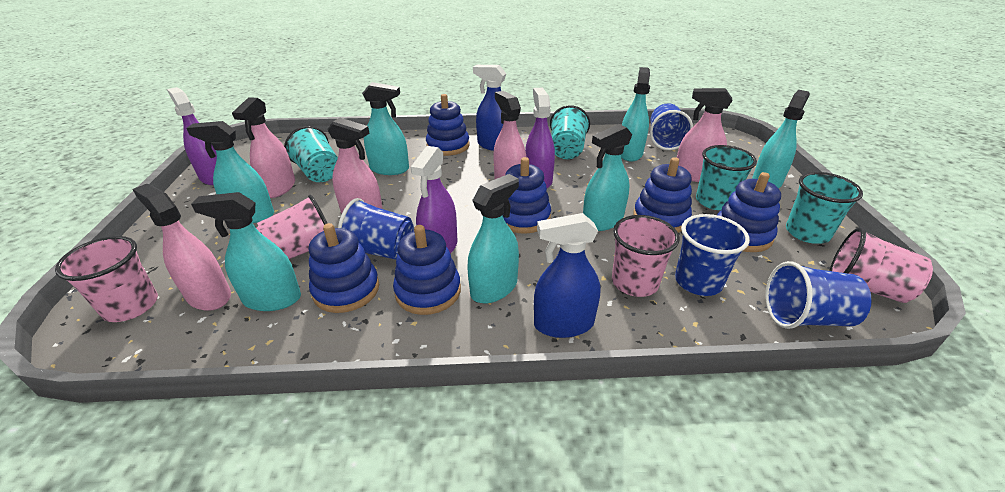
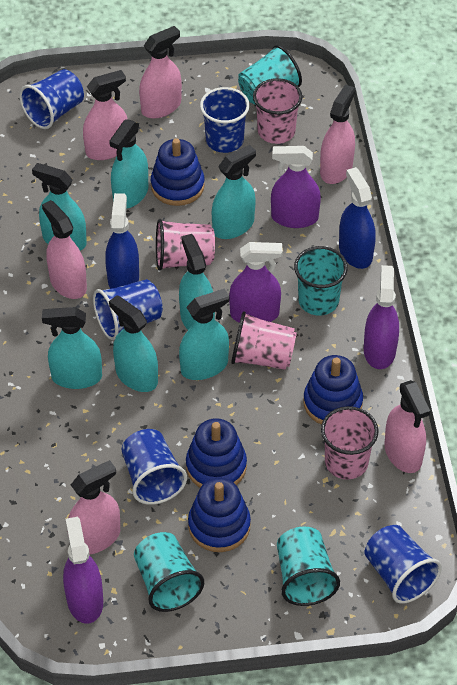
blue cup: [338,198,414,260] [650,103,693,150] [675,214,750,296] [765,261,872,329] = 4 -> [19,69,84,129] [93,279,163,340] [121,429,187,505] [200,87,250,153] [365,525,442,604] = 5
blue stacking toy: [309,223,379,313] [393,225,461,315] [426,94,469,156] [503,157,551,234] [633,157,692,233] [717,172,781,252] = 6 -> [151,138,205,206] [186,418,247,487] [188,478,251,552] [303,355,363,425] = 4
pink spray bottle: [132,184,231,311] [232,97,295,198] [328,118,382,213] [493,91,526,179] [677,88,732,182] = 5 -> [42,200,87,299] [67,460,120,555] [83,70,128,160] [139,26,182,119] [320,84,355,184] [384,380,430,473] = 6
purple spray bottle: [167,87,217,185] [411,146,457,254] [525,88,555,188] = 3 -> [63,517,103,624] [229,242,283,323] [271,146,321,228] [364,265,399,369] = 4

